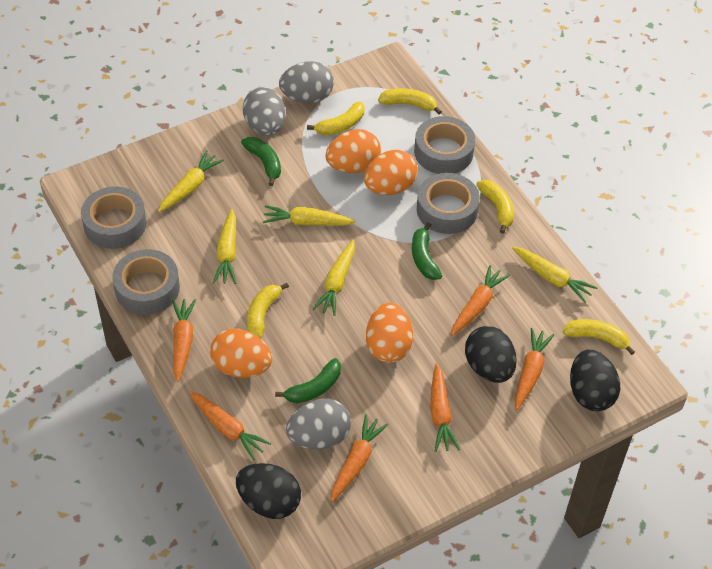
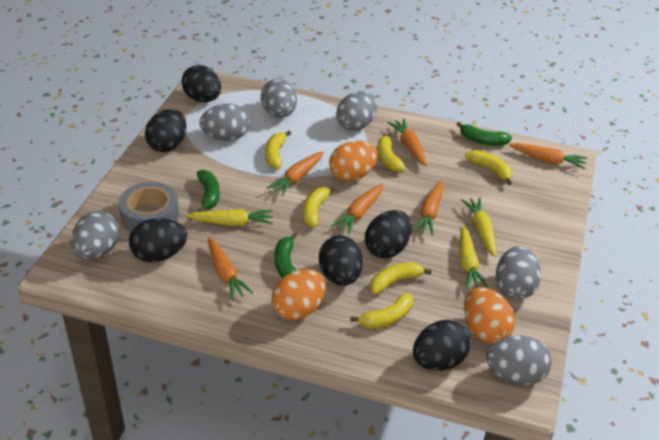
black egg: [236,463,301,519] [465,326,517,383] [570,350,620,411] = 3 -> [129,218,187,262] [145,109,186,152] [182,65,221,102] [319,235,363,286] [365,210,412,258] [413,320,471,371] = 6
grey egg: [243,87,286,136] [279,61,334,103] [286,399,351,450] = 3 -> [71,211,119,260] [199,104,249,141] [261,79,297,118] [336,91,378,131] [486,336,552,385] [496,246,541,299] = 6
grey tape: [81,187,147,249] [112,249,180,315] [414,116,475,174] [417,173,480,234] = 4 -> [119,182,179,232] = 1
orange egg: [210,329,272,378] [325,129,381,173] [364,150,418,195] [366,303,413,363] = 4 -> [271,269,326,321] [329,141,378,182] [464,287,515,344] = 3
yellow banana: [247,283,289,339] [307,101,365,135] [378,88,442,115] [476,180,514,234] [563,319,635,355] = 5 -> [265,131,291,169] [303,186,336,227] [350,293,413,329] [370,262,432,294] [378,133,406,172] [465,150,512,185] = 6
yellow carrot: [158,151,224,212] [213,209,236,284] [263,205,356,226] [312,240,355,316] [512,247,598,303] = 5 -> [186,209,273,226] [459,226,488,289] [461,197,496,257] = 3

